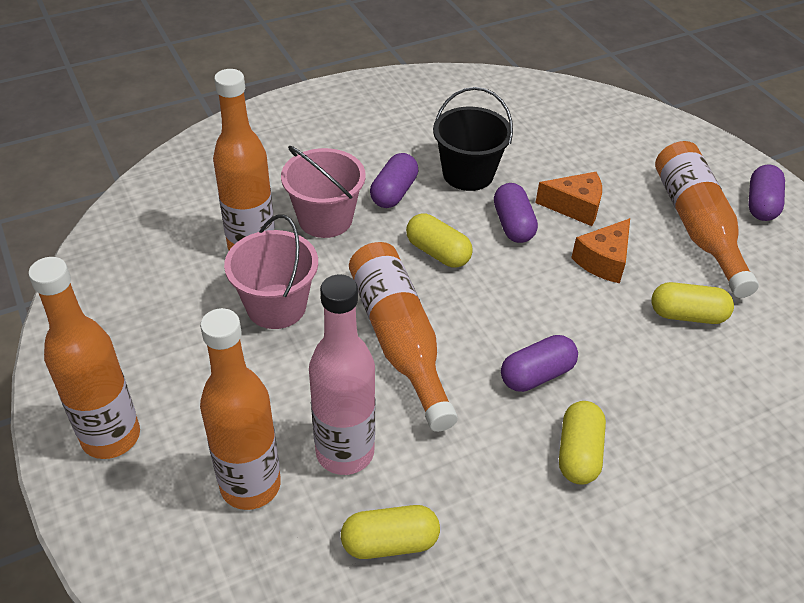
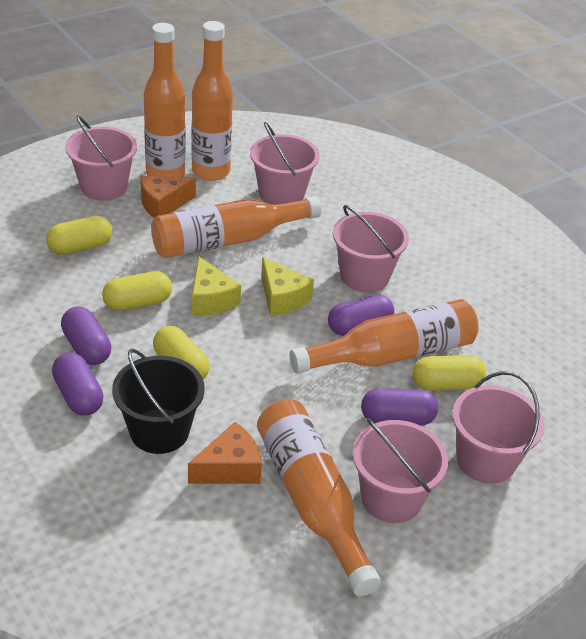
pink bottle: [309,274,375,475] = 1 -> none = 0
pink bucket: [224,215,318,329] [281,146,366,238] = 2 -> [65,116,137,201] [250,122,320,204] [333,205,409,292] [353,418,448,523] [452,371,544,484] = 5
yellow cheese: none = 0 -> [192,257,241,316] [261,257,314,316] = 2

